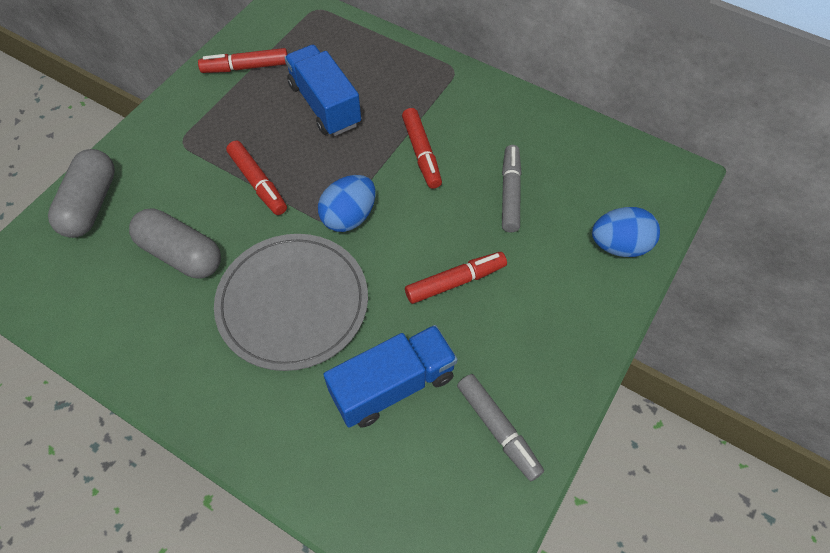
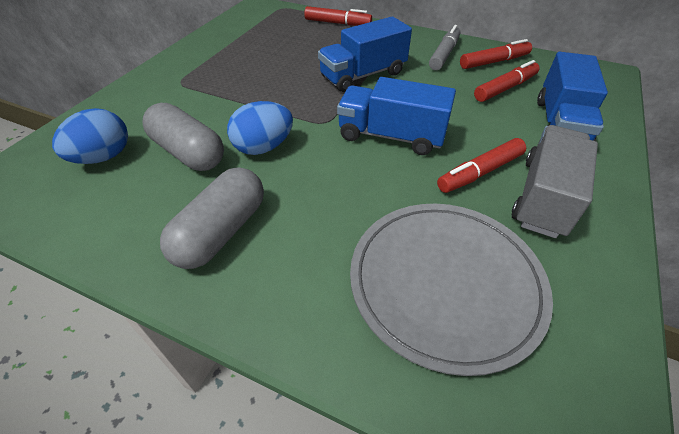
blue truck: [284,45,361,136] [323,325,458,428] = 2 -> [318,17,412,92] [337,77,456,155] [537,52,608,141] = 3
grey marker: [457,374,544,481] [502,145,522,232] = 2 -> [429,25,461,70] = 1
grey truck: none = 0 -> [512,125,598,238] = 1

